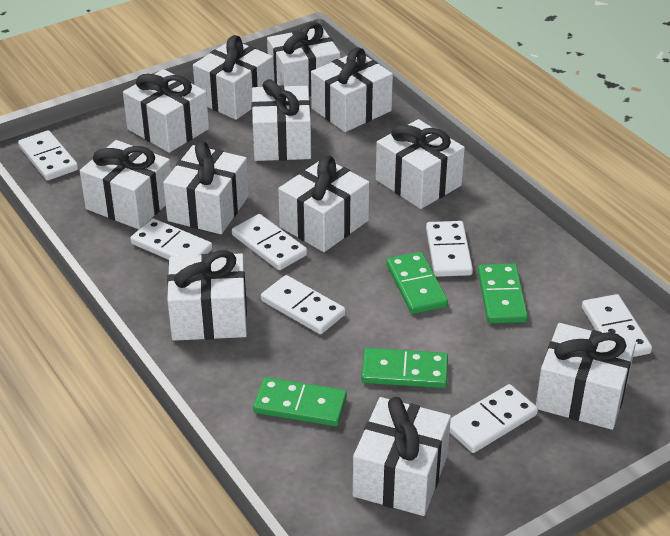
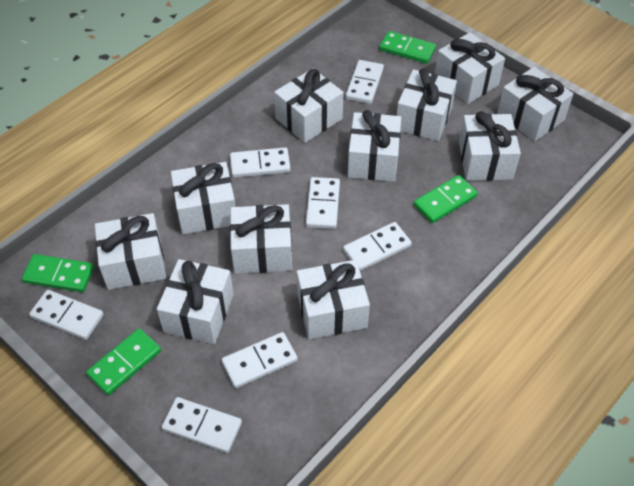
white gift: [80,140,171,229] [123,69,209,153] [163,141,249,234] [167,250,247,341] [193,35,274,120] [252,79,311,161] [267,22,340,96] [278,156,369,252] [311,47,393,132] [353,397,451,516] [376,119,465,209] [536,323,636,430] = 12 -> [95,213,166,290] [157,259,234,344] [171,162,235,234] [230,204,292,274] [274,69,344,143] [297,260,370,339] [348,110,401,182] [397,68,457,141] [435,32,505,104] [459,111,521,181] [497,67,574,141] = 11

